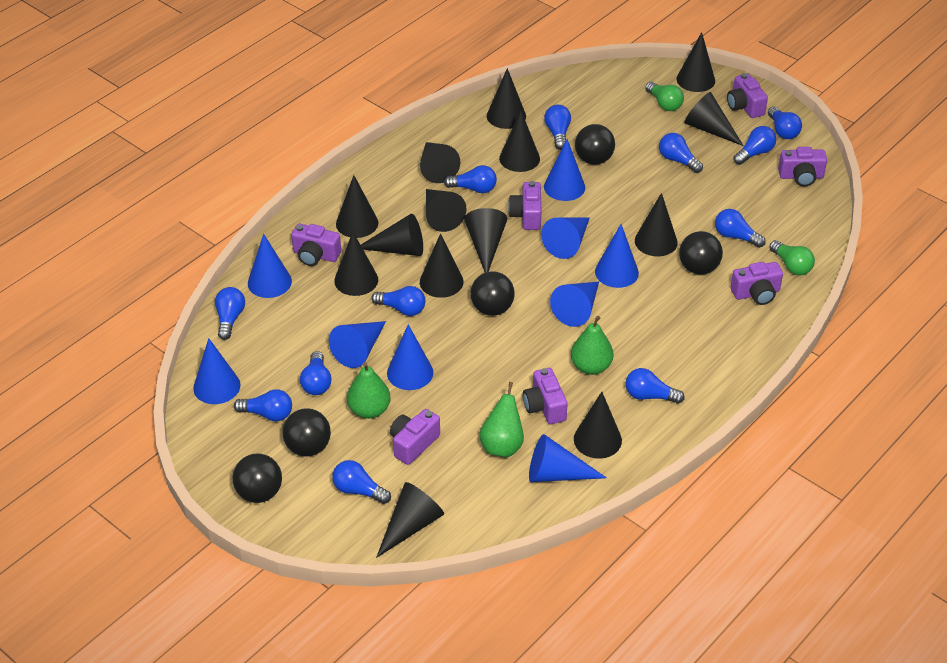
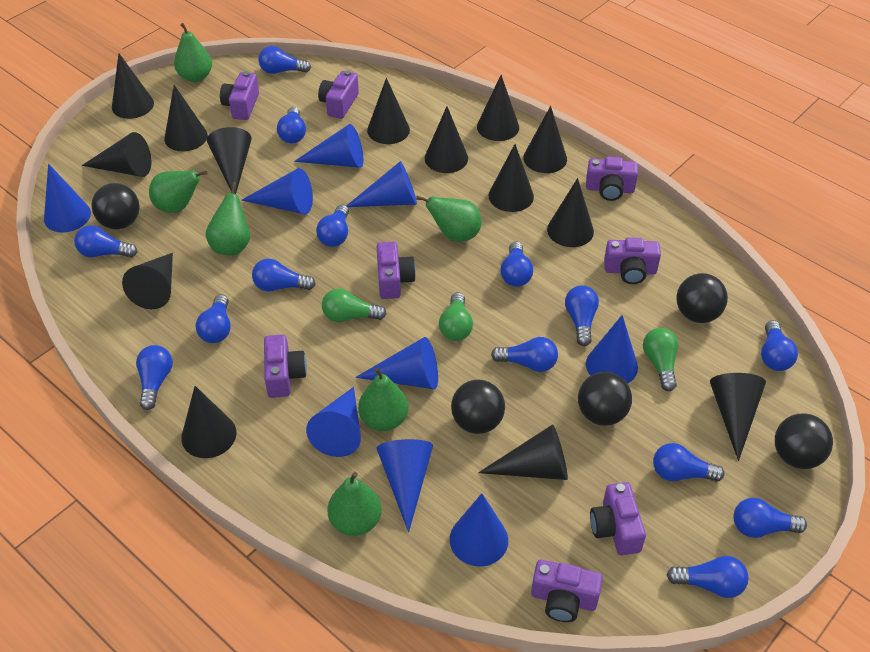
blue light bulb: [215,287,245,340] [234,389,292,421] [300,351,332,395] [332,460,391,504] [371,286,425,316] [444,165,497,193] [544,105,571,150] [626,368,685,404] [659,133,703,173] [715,209,766,248] [733,126,776,165] [768,107,802,139] = 12 -> [74,225,137,258] [136,345,173,410] [196,294,231,343] [252,259,316,292] [258,46,311,74] [277,107,306,144] [316,204,349,247] [491,337,558,372] [500,241,533,287] [565,285,599,346] [653,443,724,482] [667,556,749,598] [734,498,807,538] [761,320,798,371] = 14
green light bulb: [645,82,684,111] [769,240,815,275] = 2 -> [322,288,386,322] [439,292,473,341] [643,328,678,391] = 3
green pear: [347,362,391,419] [479,382,524,457] [571,316,613,375] = 3 -> [149,170,208,213] [174,23,212,82] [206,181,250,256] [328,472,381,536] [358,367,408,431] [416,196,481,242] = 6
purple camera: [291,224,341,266] [390,409,440,465] [508,181,542,230] [523,368,568,424] [727,73,768,118] [731,262,783,305] [778,147,827,187] = 7 -> [220,71,259,120] [264,334,307,398] [318,70,359,119] [377,242,416,299] [531,560,603,622] [586,157,638,201] [590,482,646,555] [604,237,661,284] = 8

